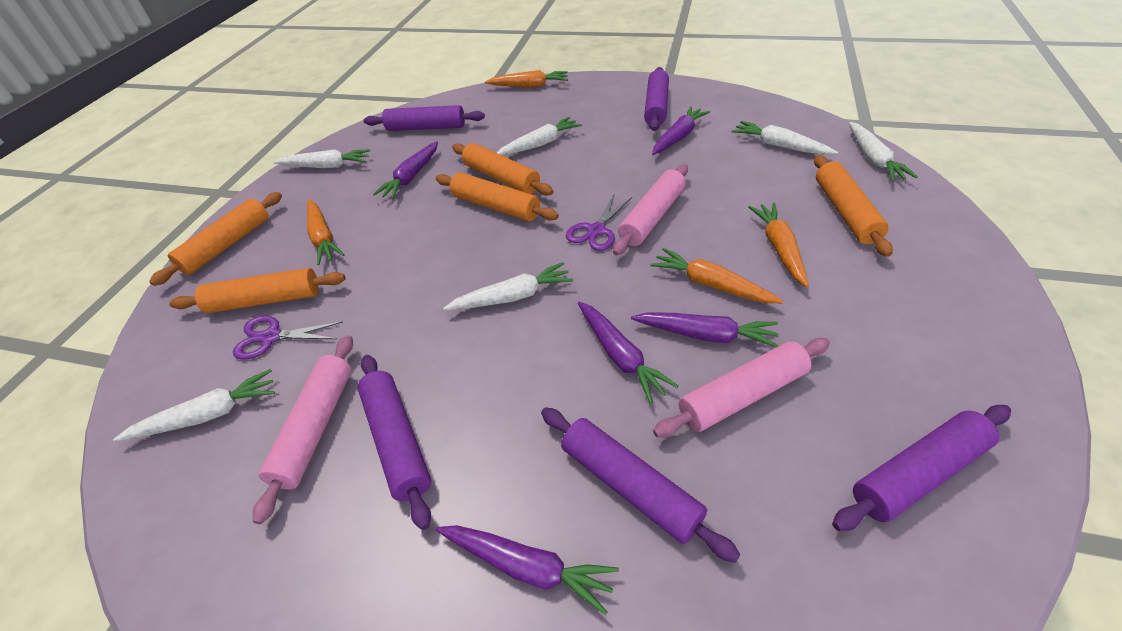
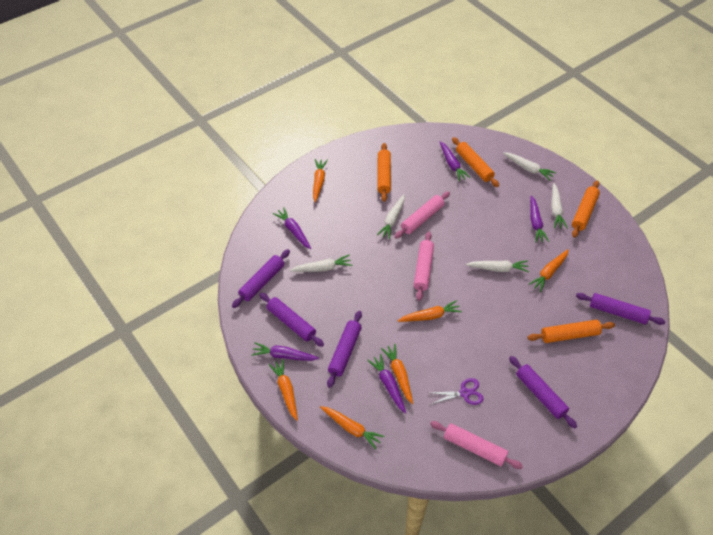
orange carrot: [307,199,345,265] [485,70,568,88] [650,248,783,303] [748,203,809,288] = 4 -> [268,359,298,421] [313,159,328,203] [320,406,384,449] [381,344,413,404] [398,300,462,322] [529,249,569,292] = 6
orange rolling pin: [149,192,282,286] [169,268,345,313] [436,172,559,221] [452,143,553,196] [814,155,893,257] = 5 -> [377,143,391,202] [452,137,499,187] [527,320,615,343] [572,181,600,238] = 4
purple scissors: [233,315,343,360] [566,195,632,251] = 2 -> [431,378,484,405] = 1
white carrot: [113,369,275,442] [274,149,371,168] [443,262,573,310] [497,117,582,156] [732,121,838,155] [849,122,918,182] = 6 -> [289,255,352,272] [377,194,405,239] [466,260,529,272] [503,152,556,181] [551,183,568,229] = 5

